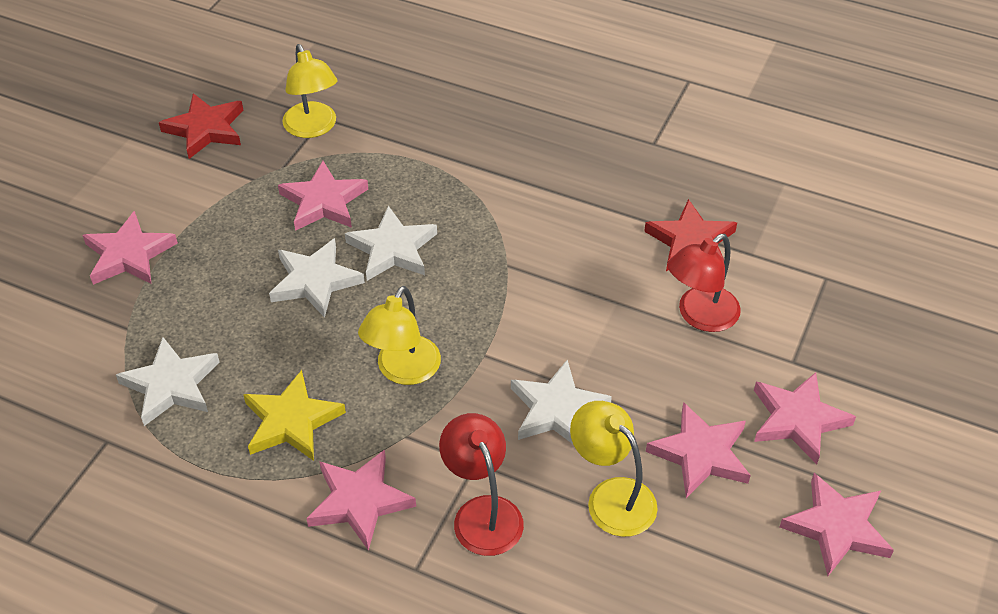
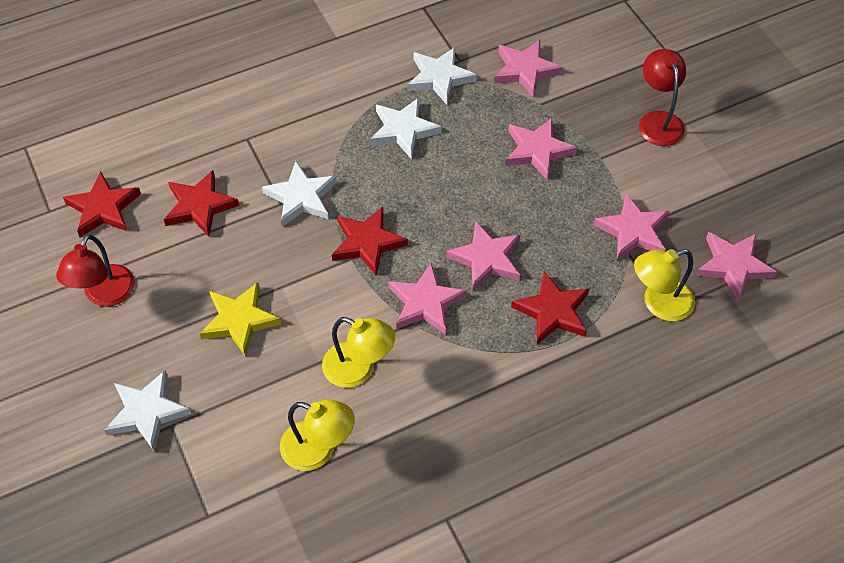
red star: [159,93,243,159] [644,199,737,271] = 2 -> [63,171,141,237] [164,170,239,236] [332,207,408,276] [511,272,589,345] = 4

